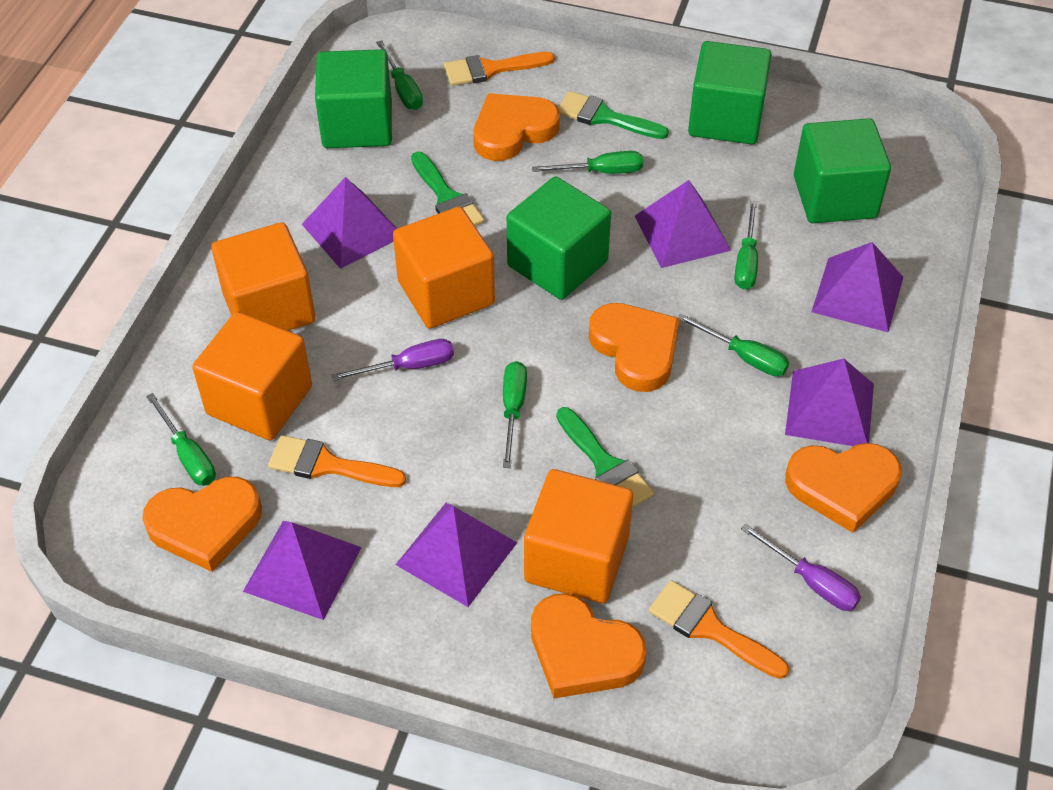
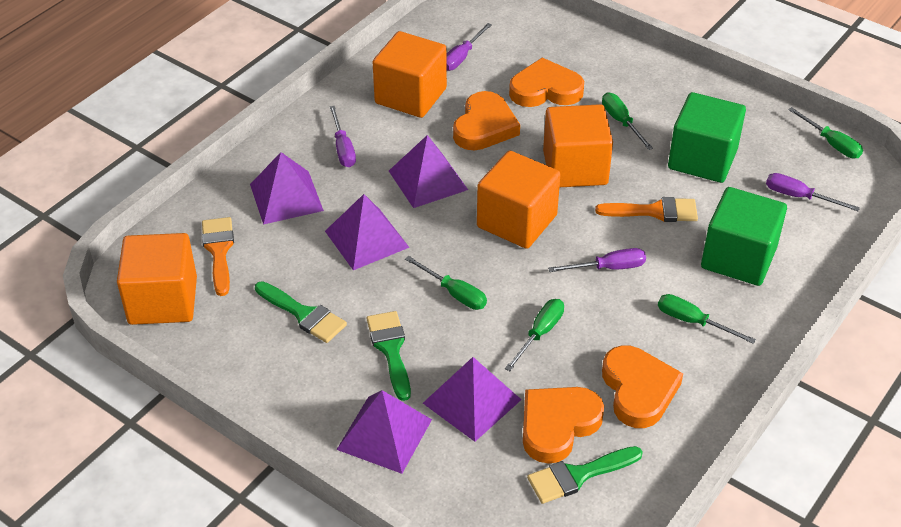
green cube: [315,49,392,148] [507,177,611,300] [688,41,772,145] [794,118,891,223] = 4 -> [668,92,746,183] [701,187,787,286] = 2
green screwdriver: [146,393,216,486] [376,40,423,110] [503,361,527,468] [532,151,643,174] [677,314,789,376] [734,201,758,290] = 6 -> [405,256,487,310] [505,299,564,371] [602,93,653,150] [658,294,756,344] [788,107,863,158] = 5
orange brush: [268,435,406,487] [444,52,555,86] [648,580,789,679] = 3 -> [202,217,234,296] [595,197,698,222] = 2
orange heart: [142,477,262,572] [474,93,560,161] [531,593,647,699] [589,303,680,392] [785,443,901,533] = 5 -> [453,91,520,150] [509,58,584,107] [523,387,604,464] [602,345,683,428] = 4
purple pyramid: [243,521,362,620] [302,177,397,269] [395,503,518,607] [635,180,731,268] [785,358,874,446] [812,242,903,332] = 6 -> [250,152,324,225] [325,194,410,270] [336,390,432,474] [389,135,468,208] [423,357,522,442] = 5
purple screwdriver: [332,339,454,381] [741,524,861,611] = 2 -> [330,106,356,167] [447,23,492,71] [548,248,646,272] [766,173,860,211] = 4

